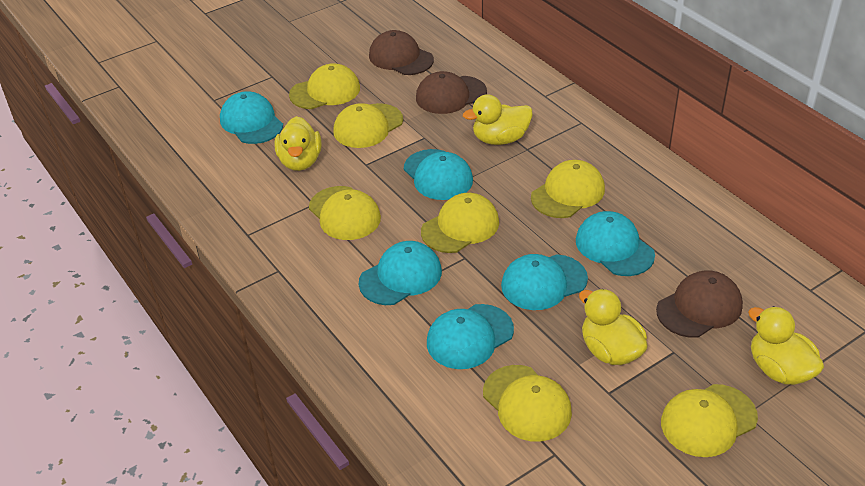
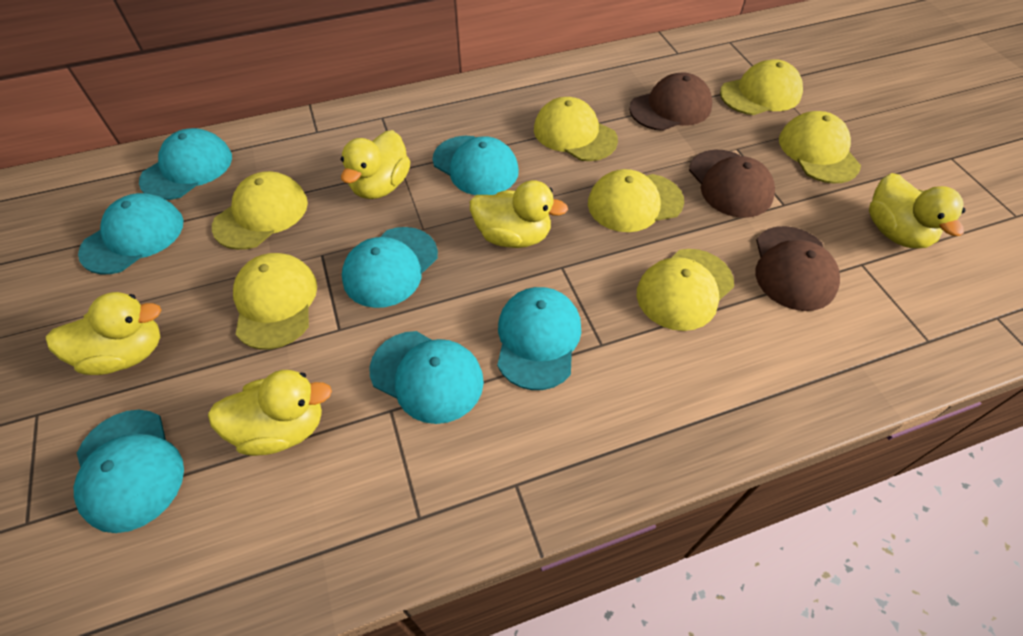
turquoise cap: [220,92,283,144] [359,241,442,305] [404,149,473,200] [427,304,514,369] [501,254,588,310] [576,211,655,276] = 6 -> [74,410,184,533] [78,193,183,274] [139,128,232,200] [342,227,438,308] [370,331,484,424] [433,136,519,195] [497,287,581,390] = 7
yellow duck: [275,116,322,171] [463,94,533,145] [579,289,647,365] [748,306,824,385] = 4 -> [46,292,161,375] [208,370,332,456] [341,130,411,199] [470,180,568,248] [869,173,966,248] = 5

